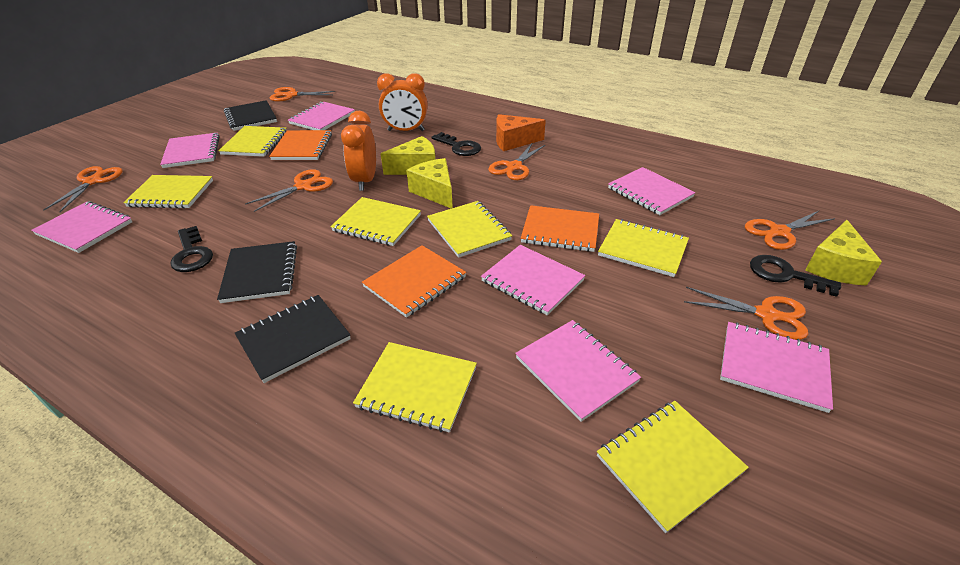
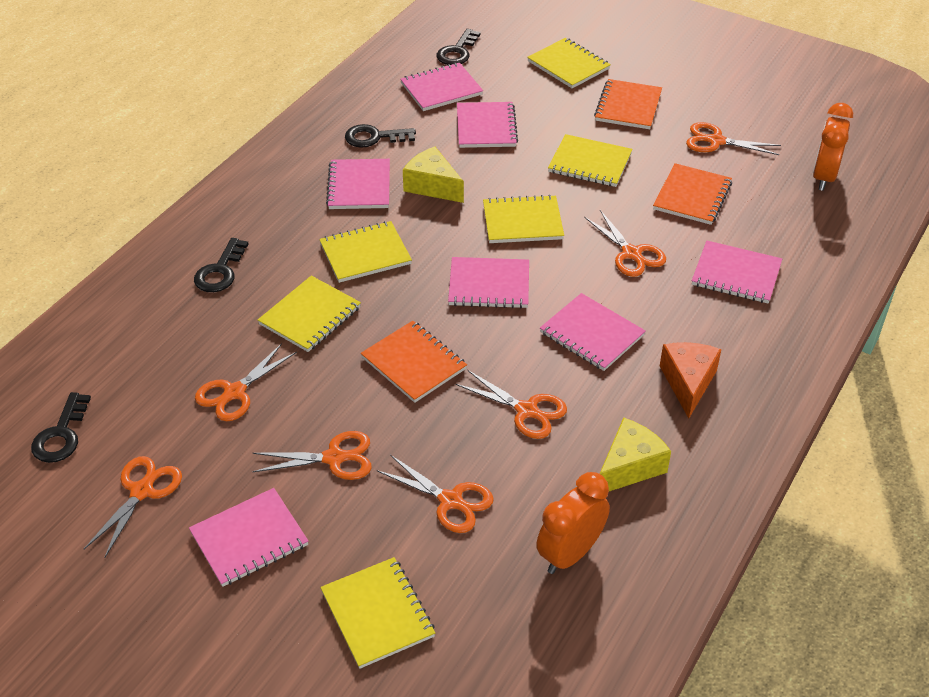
black key: [170,226,213,272] [432,132,481,156] [750,255,841,297] = 3 -> [31,392,91,463] [194,238,248,292] [345,124,416,148] [437,29,481,65] = 4
black notebook: [217,241,297,303] [224,100,277,131] [235,295,351,383] = 3 -> none = 0
orange scissors: [43,166,123,212] [245,169,333,212] [270,87,335,101] [488,142,545,180] [684,287,808,340] [745,211,835,250] = 6 -> [84,456,182,558] [195,343,297,421] [252,431,372,480] [377,455,494,533] [456,370,567,439] [584,210,666,277] [686,122,781,155] = 7
yellow cheese: [381,136,436,175] [406,158,453,209] [805,220,882,286] = 3 -> [403,146,464,203] [600,417,671,491] = 2
yellow notebook: [123,175,213,209] [218,126,287,157] [331,197,421,246] [353,342,477,433] [427,201,512,258] [597,401,749,533] [598,219,689,277] = 7 -> [258,276,361,352] [319,221,412,283] [320,557,435,669] [483,195,564,243] [527,38,611,88] [548,134,633,187] = 6

